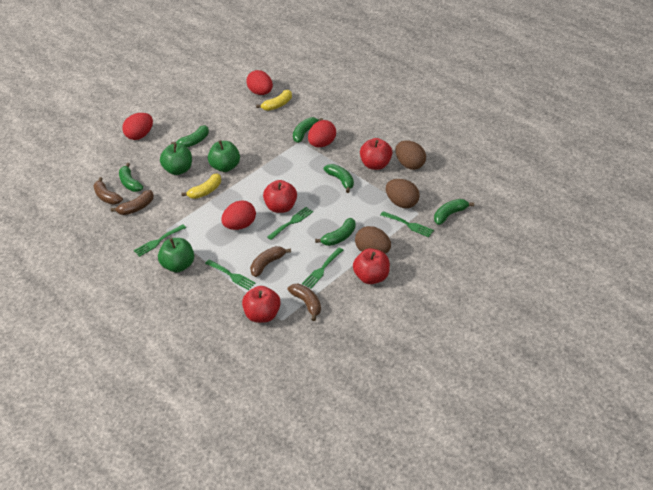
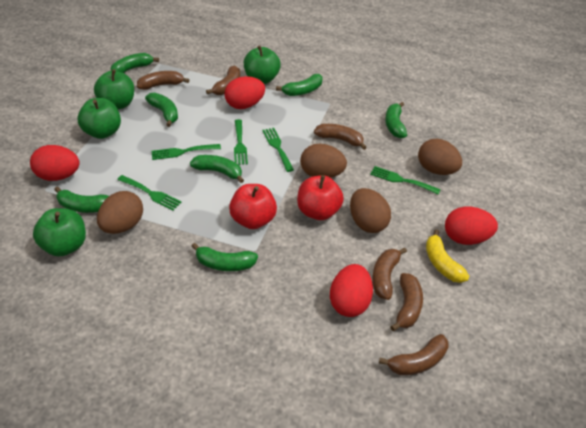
brown banana: [93,177,123,205] [111,190,154,215] [250,246,291,277] [288,284,321,321] = 4 -> [137,71,189,90] [206,66,240,95] [314,124,367,150] [372,247,407,300] [379,334,448,375] [390,273,423,331] = 6
brown egg: [355,226,391,254] [386,179,420,208] [396,140,426,170] = 3 -> [97,191,143,234] [300,144,347,178] [350,188,391,233] [418,138,462,175] = 4
green apple: [158,238,194,273] [160,143,192,175] [208,140,240,172] = 3 -> [33,208,86,256] [78,98,121,139] [94,69,134,110] [244,46,281,84] = 4
green banana: [119,163,143,192] [171,125,209,147] [293,117,323,143] [315,218,356,246] [324,164,354,193] [434,199,474,225] = 6 -> [54,186,109,213] [110,53,159,73] [145,93,178,127] [190,155,244,183] [191,243,258,271] [276,74,323,96] [385,102,407,138] = 7
red apple: [242,286,281,323] [263,180,297,213] [353,248,390,284] [360,138,392,170] = 4 -> [229,184,277,229] [297,175,344,220] = 2
yellow banana: [182,173,221,199] [256,90,292,111] = 2 -> [426,230,469,283] = 1

